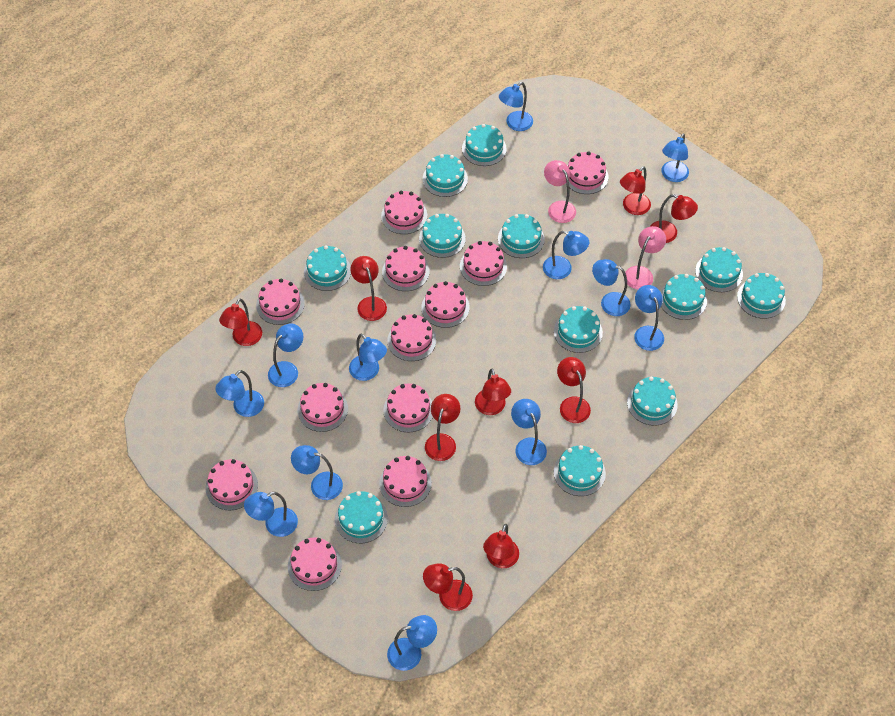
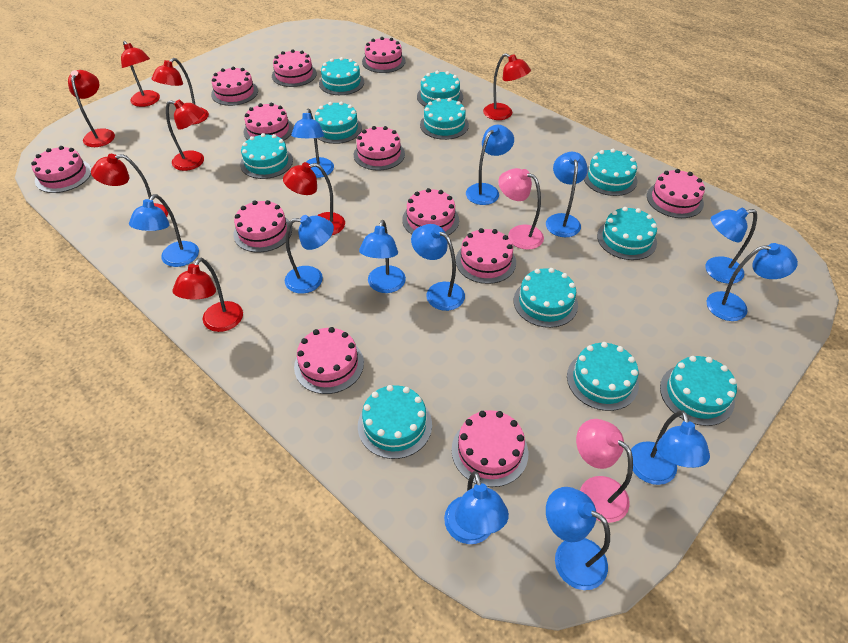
red lamp: [219,298,262,346] [351,256,387,321] [423,563,473,611] [425,394,460,461] [475,369,511,415] [483,524,519,568] [557,357,591,423] [620,166,651,215] [651,194,698,243] = 9 -> [68,70,115,147] [91,154,168,217] [121,41,160,107] [151,58,209,125] [166,99,204,171] [173,258,243,332] [283,162,345,236] [483,53,531,120] = 8
turquoise cake: [304,245,351,291] [335,491,388,543] [419,214,466,258] [423,154,468,197] [462,124,507,166] [498,214,545,258] [554,306,603,353] [554,445,606,496] [627,377,678,426] [660,274,707,320] [695,247,743,292] [737,273,786,319] = 12 -> [240,133,293,179] [315,101,362,144] [319,57,364,95] [358,385,432,459] [417,70,463,107] [420,98,469,140] [514,268,578,328] [567,342,639,411] [584,149,637,196] [597,207,657,260] [660,356,737,426] = 11

